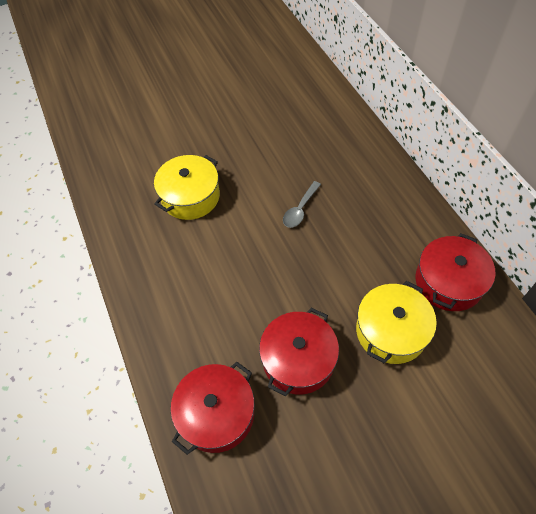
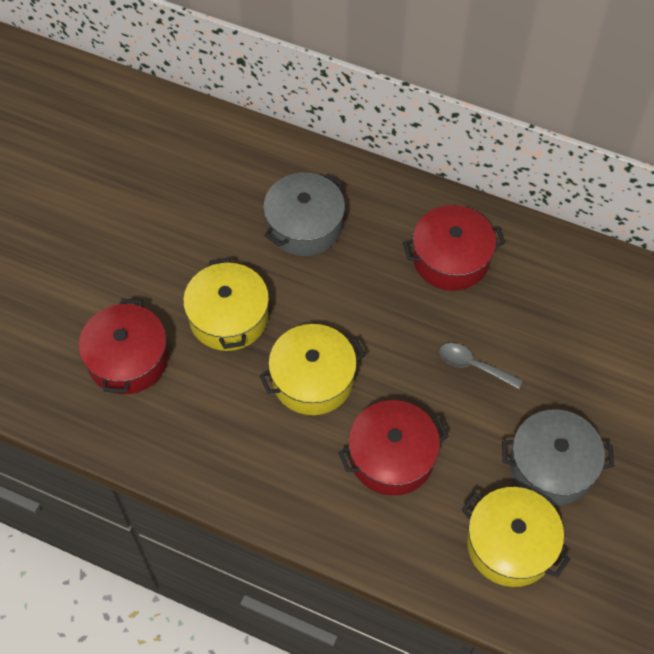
grey pot: none = 0 -> [263,173,345,256] [502,409,614,505] = 2
yellow pot: [154,155,220,220] [356,281,437,364] = 2 -> [183,258,269,351] [259,324,365,415] [461,487,570,587] = 3

